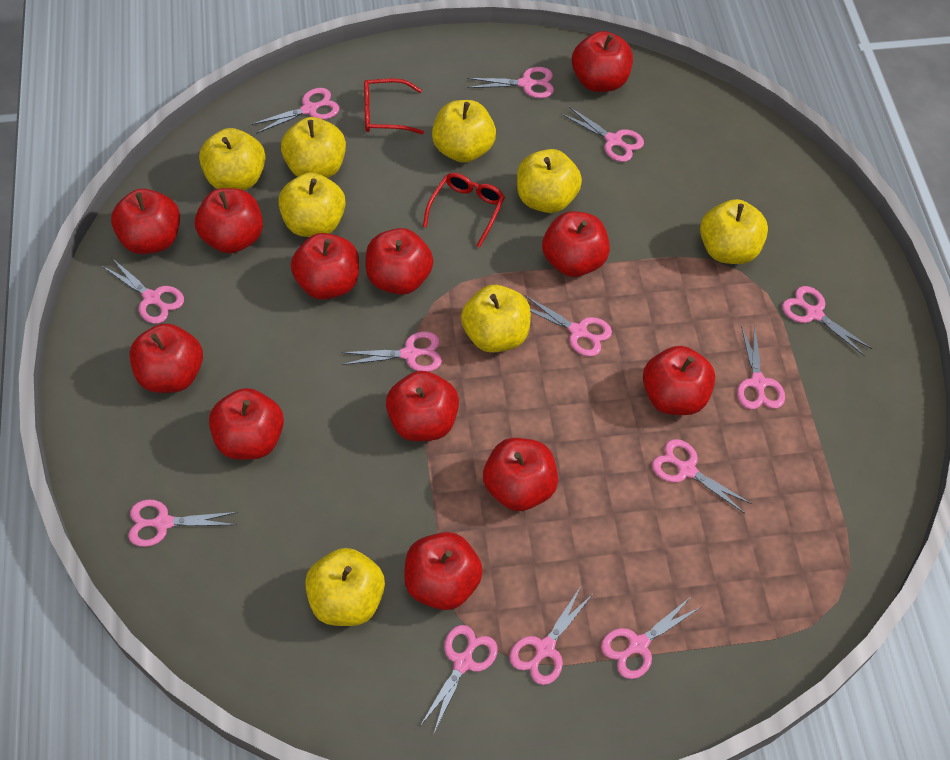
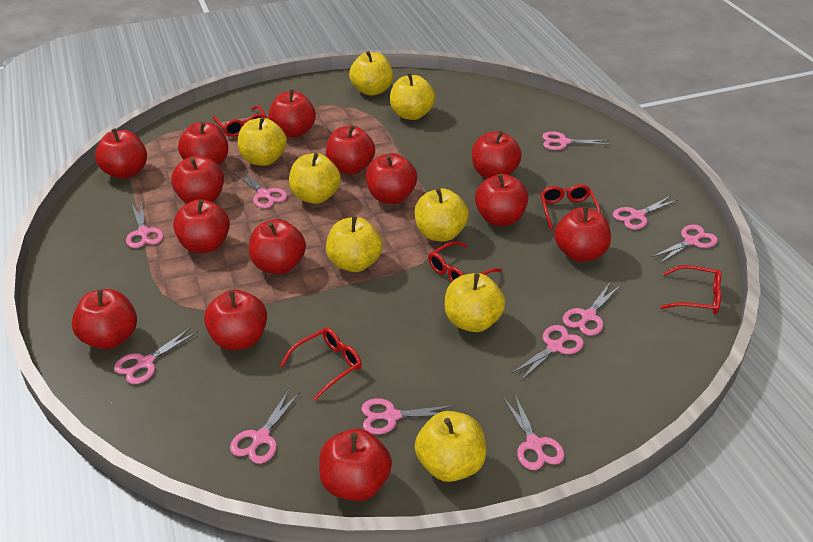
pink scissors: [102,257,184,324] [128,499,238,547] [251,88,339,134] [341,332,442,372] [420,625,498,733] [467,67,554,98] [509,586,593,685] [526,296,612,357] [561,106,644,162] [601,597,701,679] [652,439,752,514] [737,324,785,409] [782,286,872,356] = 13 -> [114,327,198,384] [126,201,164,248] [230,390,300,464] [235,170,287,208] [361,398,455,434] [503,393,564,470] [511,325,584,380] [542,131,611,150] [563,283,620,336] [613,196,678,230] [652,225,718,264] = 11
red apple: [111,189,180,254] [129,323,203,393] [195,188,263,254] [209,388,284,460] [291,233,359,300] [365,228,433,295] [386,371,459,441] [404,532,483,610] [483,438,558,511] [542,211,610,277] [572,31,633,92] [643,346,715,415] = 12 -> [71,289,137,349] [95,128,147,179] [171,156,224,204] [173,199,230,253] [178,122,228,165] [204,290,267,350] [249,219,306,274] [268,89,316,138] [319,429,392,501] [326,125,375,174] [366,153,417,204] [472,131,522,179] [475,174,528,226] [554,207,611,262] = 14
red glasses: [364,78,424,134] [423,173,505,248] = 2 -> [212,105,267,137] [280,328,362,400] [428,241,502,282] [540,184,601,231] [660,265,722,314] = 5

